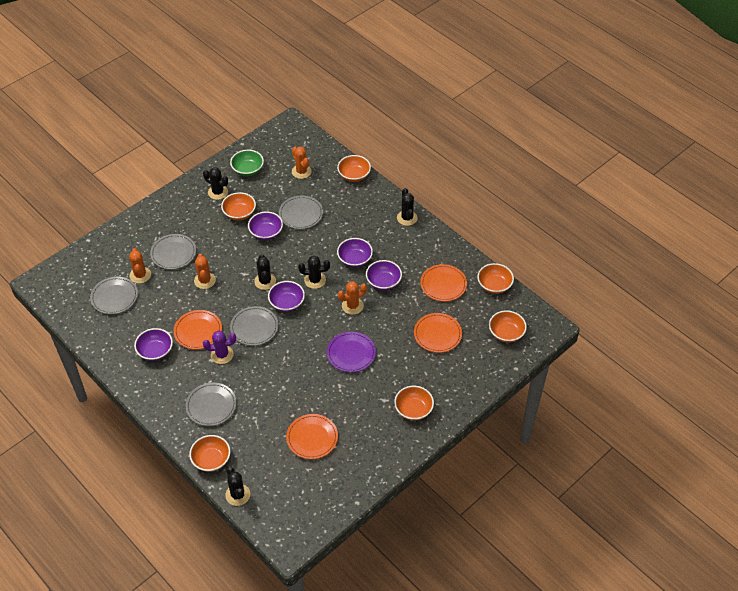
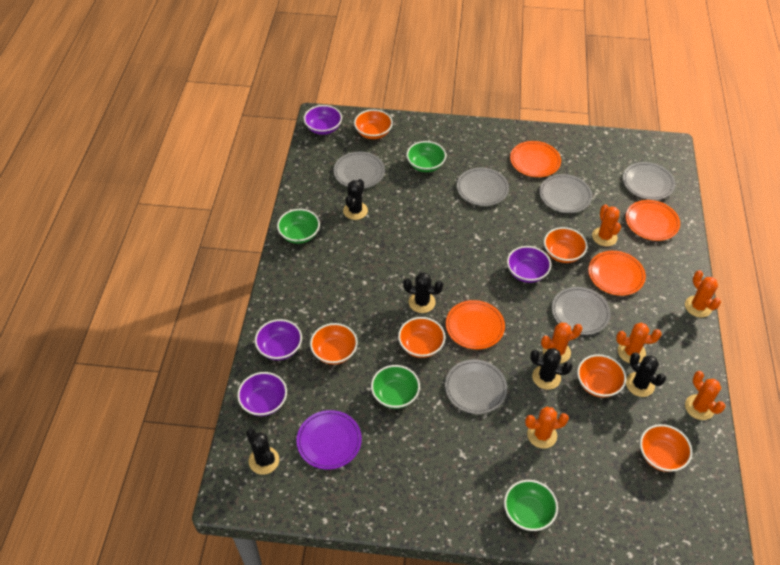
green bowl: [230,150,264,176] = 1 -> [277,209,320,244] [371,365,420,409] [406,141,446,172] [504,480,558,531] = 4
grey plate: [90,277,138,314] [150,234,196,270] [186,383,237,426] [230,306,278,346] [279,196,323,229] = 5 -> [334,152,385,188] [445,360,507,414] [457,168,509,206] [539,174,592,213] [552,287,611,335] [623,162,675,200] = 6
orange cactus: [129,248,151,284] [194,254,216,289] [292,147,312,179] [338,281,367,315] = 4 -> [525,406,569,449] [541,322,582,363] [592,204,621,246] [616,323,662,363] [685,270,721,317] [685,371,726,420] = 6
purple bowl: [134,328,173,361] [248,212,283,240] [268,281,305,312] [337,238,373,267] [366,260,402,290] = 5 -> [237,372,287,416] [255,319,302,360] [304,105,342,135] [507,246,551,283] = 4
purple cactus: [203,330,236,364] = 1 -> none = 0

